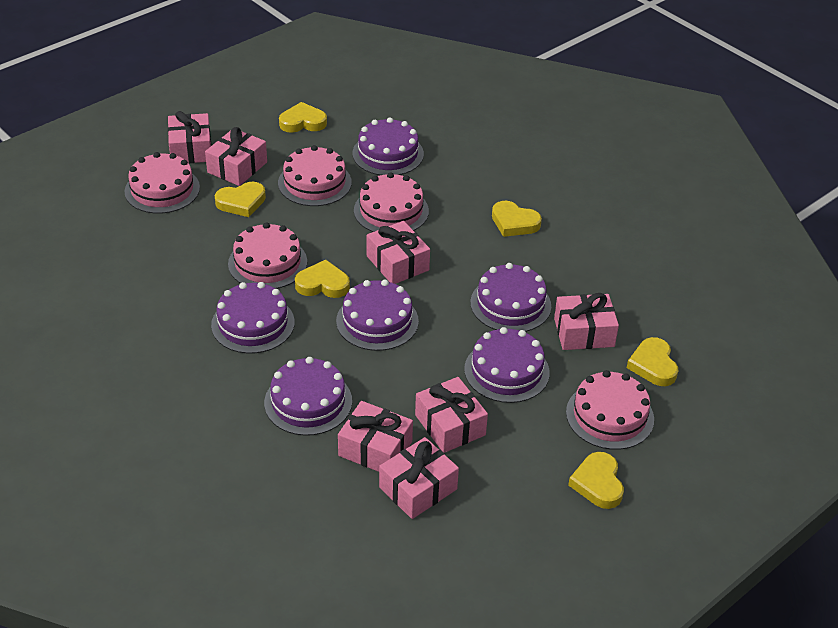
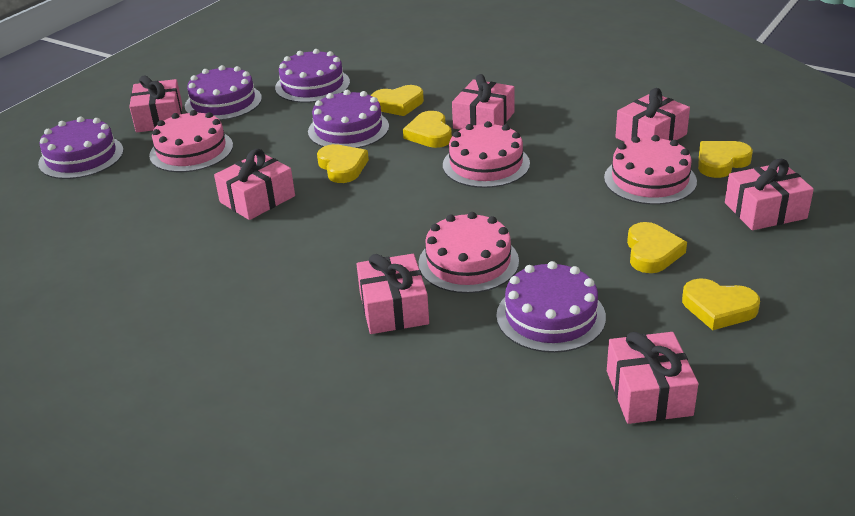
pink cake: [124,152,200,214] [228,222,307,289] [278,145,352,206] [354,172,429,232] [566,370,654,450] = 5 -> [149,110,233,172] [419,212,519,293] [443,121,530,188] [604,135,697,205] = 4
purple cake: [211,282,295,354] [264,357,352,436] [336,279,419,351] [352,117,424,175] [464,327,550,403] [470,263,551,332] = 6 -> [38,117,124,179] [185,65,262,121] [275,49,350,103] [308,90,389,148] [496,261,606,353] = 5

